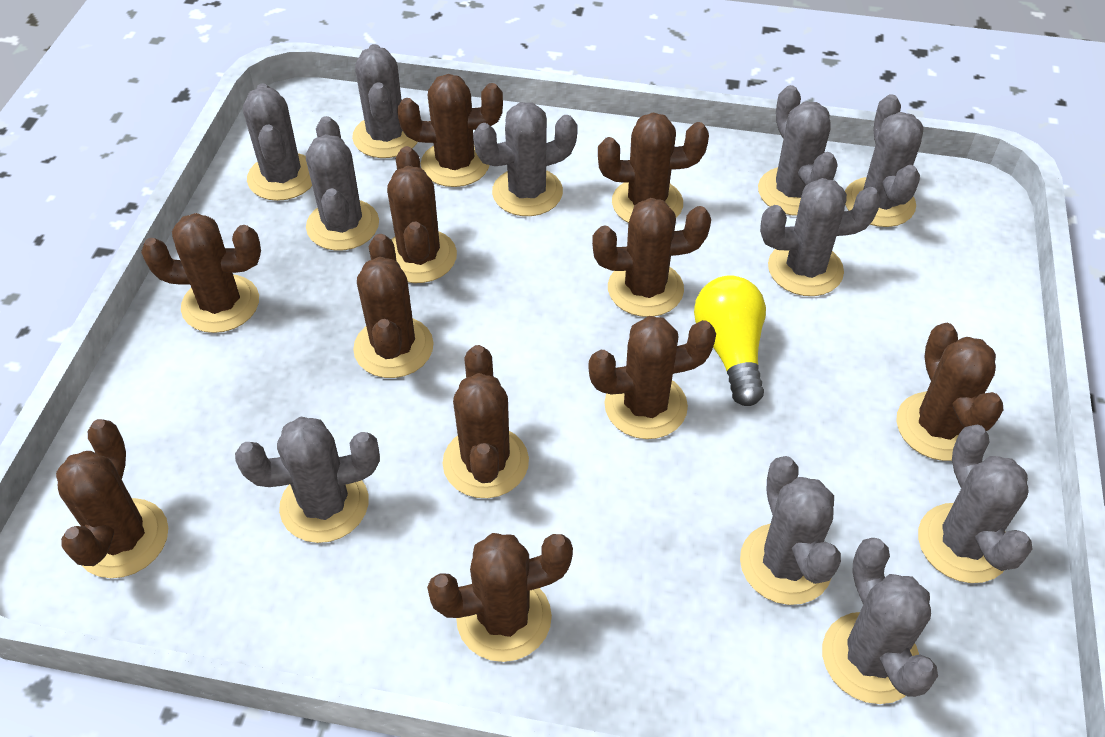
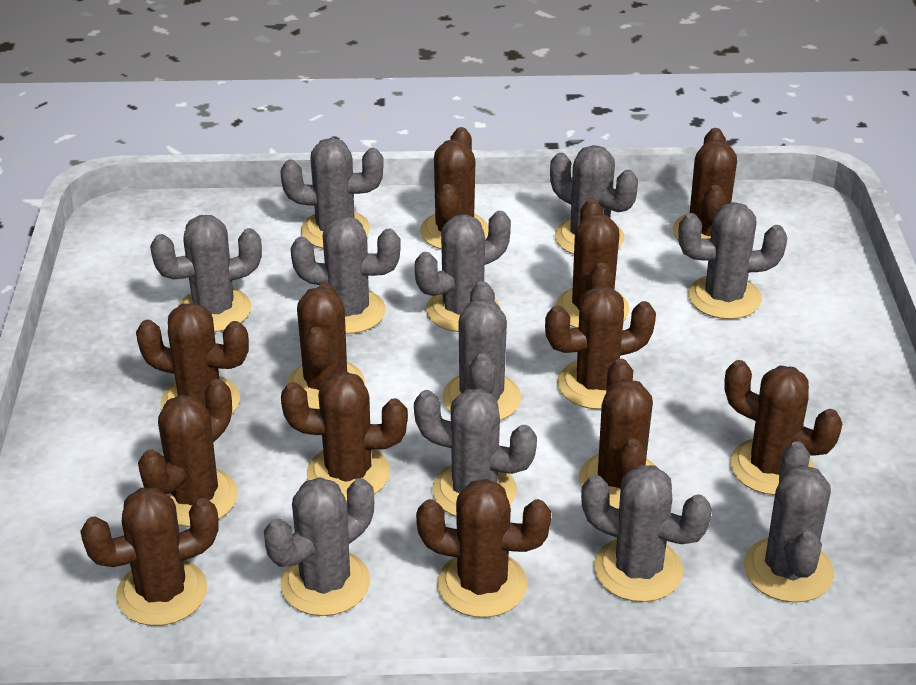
brown cactus: [56,419,168,578] [141,213,261,333] [353,234,434,378] [387,146,457,283] [397,74,503,187] [427,533,573,662] [443,345,529,498] [588,316,716,439] [592,198,711,317] [598,112,709,223] [896,323,1003,461] = 11 -> [80,487,219,626] [136,303,249,414] [138,379,238,527] [281,371,407,502] [287,283,365,409] [416,479,551,618] [420,127,489,250] [545,286,656,409] [556,199,629,328] [579,359,655,509] [673,128,737,240] [724,360,842,495] = 12
yellow light bulb: [694,275,766,406] = 1 -> none = 0

